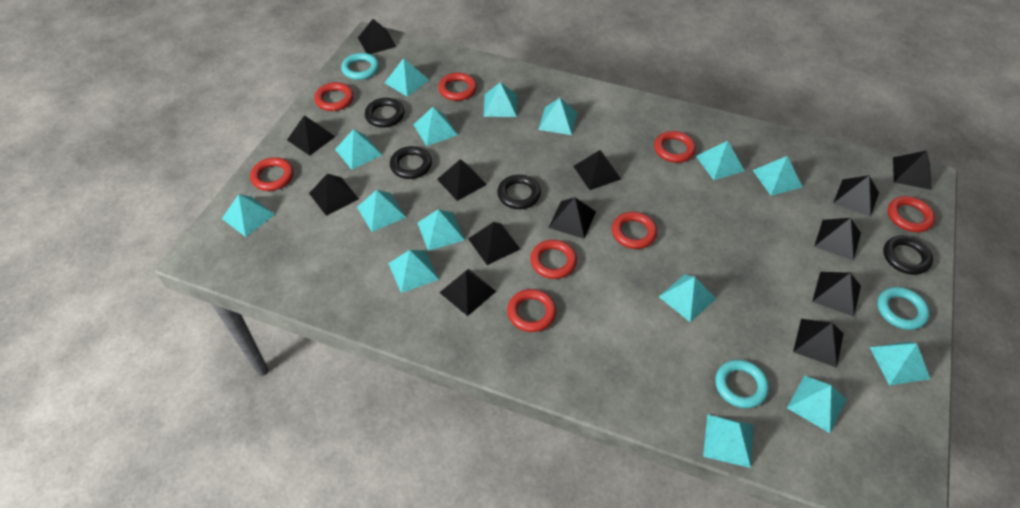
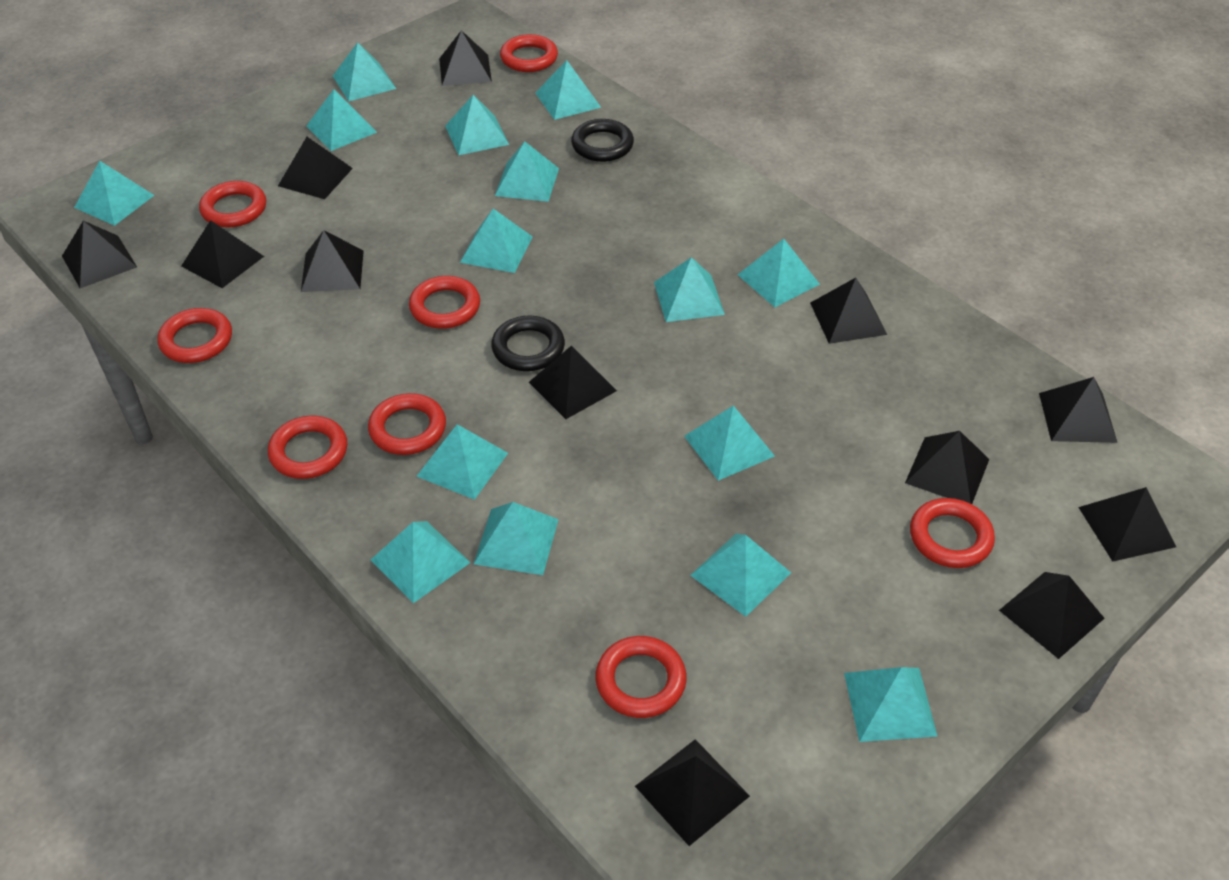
black pyramid: [287,115,336,156] [309,174,359,216] [358,19,397,54] [437,159,487,201] [439,269,496,316] [468,222,520,265] [549,197,596,239] [573,150,621,190] [793,319,844,368] [812,272,861,317] [814,218,861,261] [833,175,879,217] [893,150,932,190] = 13 -> [62,221,137,288] [181,220,264,288] [278,137,353,199] [301,230,364,292] [439,30,492,86] [529,346,617,419] [635,739,750,846] [810,278,887,344] [905,431,989,504] [999,572,1105,659] [1039,377,1118,443] [1078,487,1176,562] = 12
black ring: [365,98,405,128] [390,146,432,179] [497,175,541,209] [883,236,933,275] = 4 -> [491,316,565,371] [571,119,634,162] = 2
turquoise ring: [341,53,379,80] [715,360,769,408] [877,287,930,330] = 3 -> none = 0

